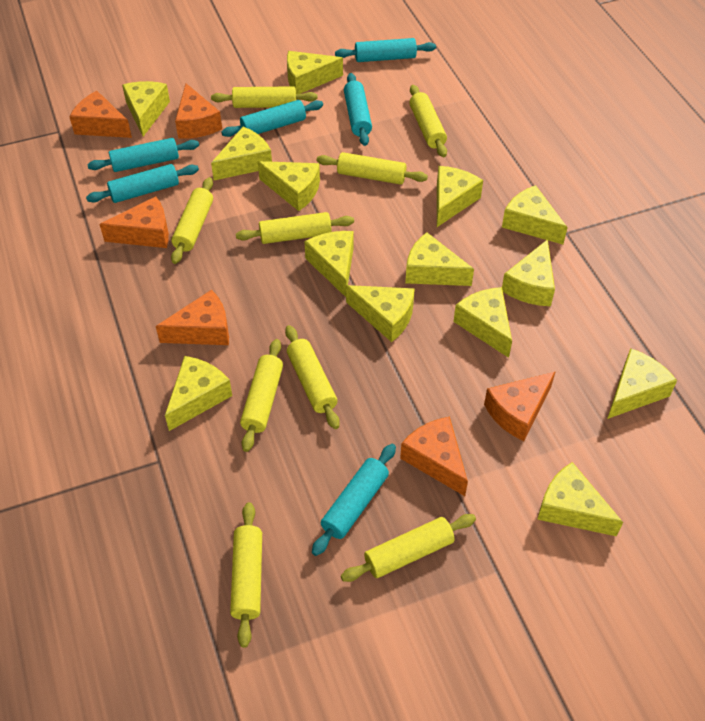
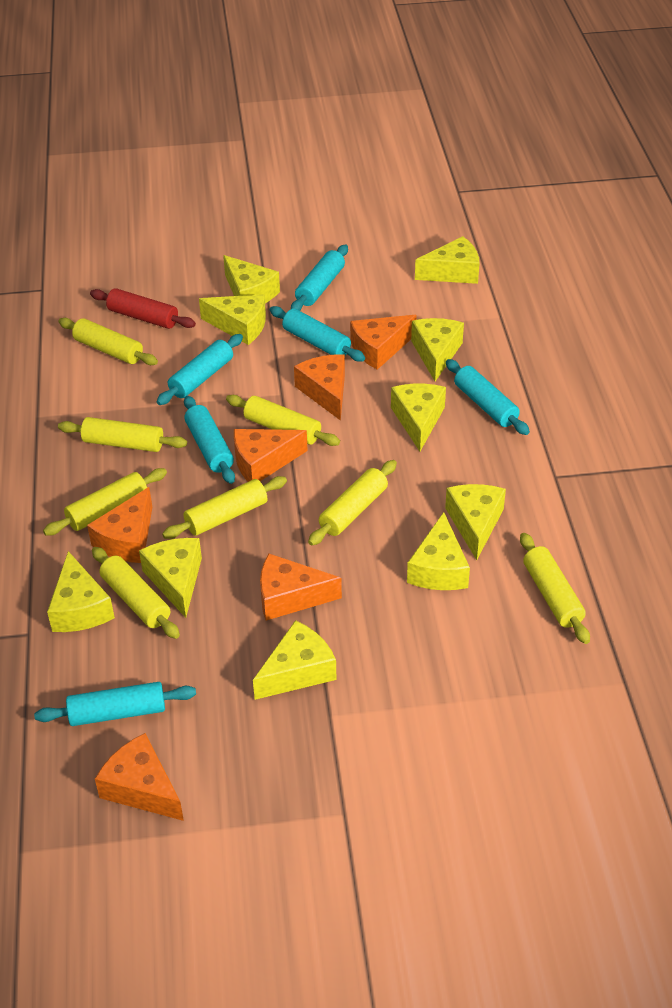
red rolling pin: none = 0 -> [90,288,196,329] = 1
yellow cheese: [122,81,170,136] [165,356,232,431] [211,127,272,180] [258,161,320,211] [287,51,343,94] [304,231,354,297] [346,285,415,342] [405,233,474,286] [437,166,483,227] [453,287,512,358] [502,185,568,245] [502,239,555,306] [537,462,623,536] [607,348,677,419] = 14 -> [47,551,115,632] [139,538,202,618] [199,294,266,345] [223,255,280,303] [253,620,337,700] [391,384,446,451] [407,512,470,590] [411,318,464,381] [415,236,479,284] [445,484,506,560] = 10
yellow rolling pin: [171,177,213,264] [211,86,318,108] [230,502,262,648] [236,212,354,244] [240,339,283,452] [285,325,340,429] [317,152,428,185] [341,514,476,582] [409,85,447,158] = 9 -> [43,468,167,536] [58,318,158,365] [58,417,187,452] [92,547,180,639] [162,476,287,539] [226,395,340,446] [308,460,397,546] [520,533,590,644] = 8

